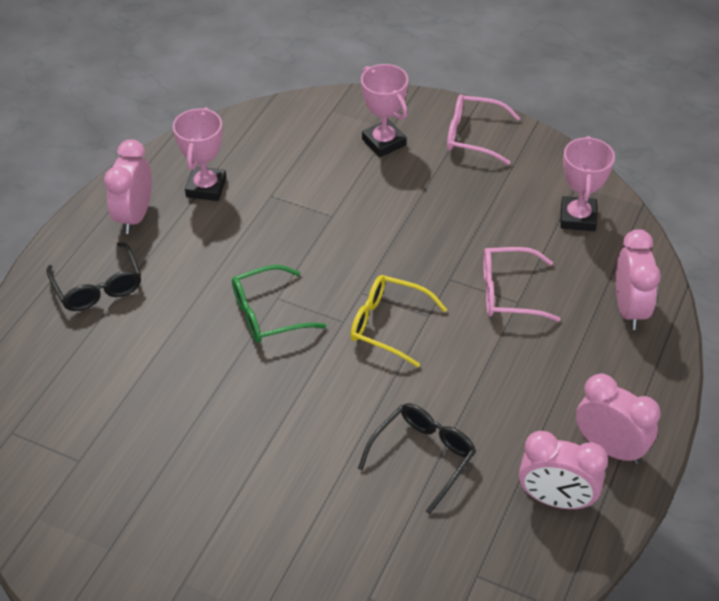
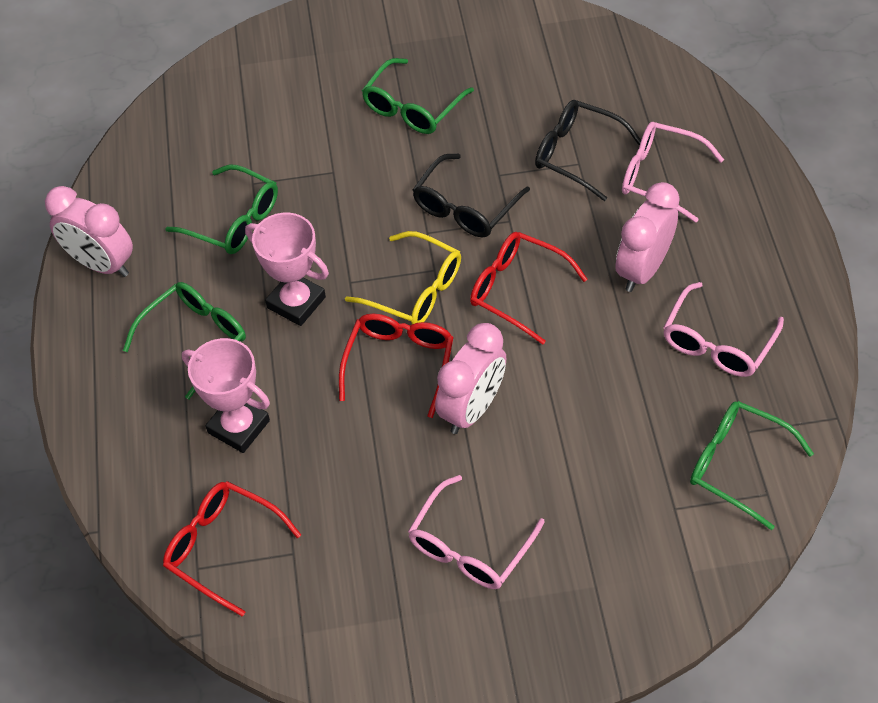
green glasses: [232,265,326,343] = 1 -> [123,282,246,399] [165,165,278,254] [362,58,474,134] [690,401,814,530] = 4
pink clock: [104,139,152,234] [519,431,608,509] [576,373,661,464] [616,229,661,330] = 4 -> [45,186,133,277] [435,323,506,434] [615,182,680,292] = 3
pink glasses: [447,94,520,165] [483,247,560,322] = 2 -> [408,475,545,589] [622,122,724,222] [663,282,784,377] = 3
pink trophy: [173,107,227,201] [361,64,408,157] [560,136,615,231] = 3 -> [182,338,270,453] [245,213,329,326] = 2
red glasses: none = 0 -> [163,481,301,616] [339,314,454,418] [470,232,587,345] = 3

